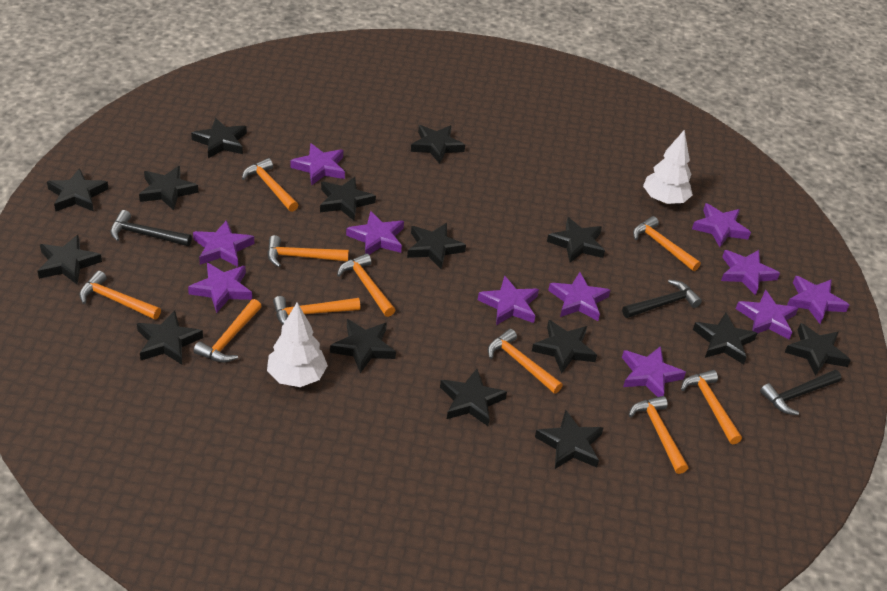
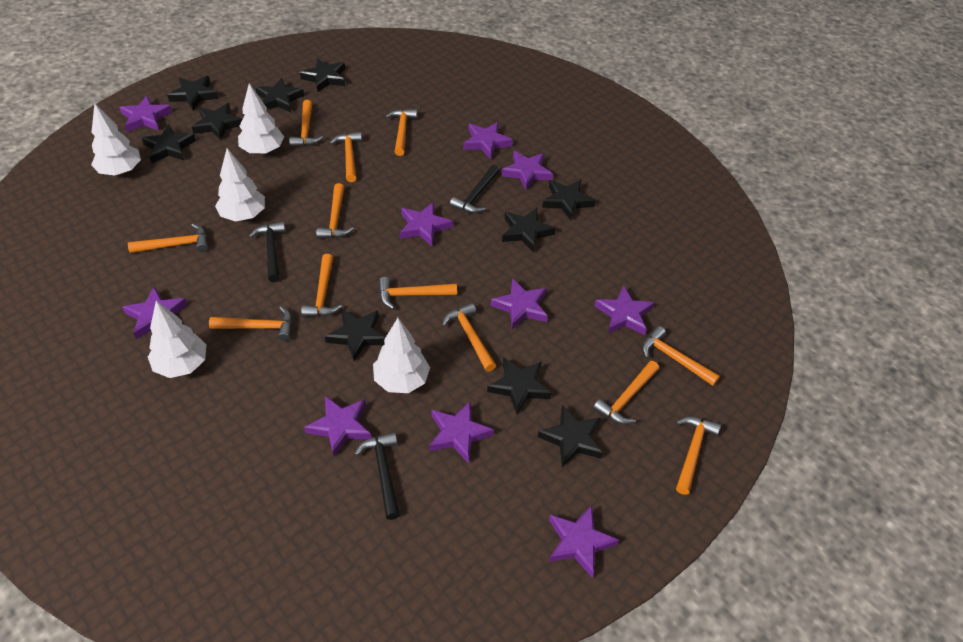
black star: [38,235,102,284] [47,168,109,211] [137,310,203,365] [139,166,199,210] [191,118,247,158] [320,177,376,221] [330,319,396,373] [407,223,466,269] [411,125,465,164] [440,369,507,426] [532,320,597,374] [535,410,603,469] [547,217,605,262] [693,313,757,364] [784,323,851,376] = 15 -> [142,125,196,163] [167,76,219,111] [192,103,243,140] [255,78,304,112] [300,58,345,92] [325,309,385,361] [487,357,552,414] [502,208,556,252] [538,405,603,467] [542,180,596,220] = 10
orange hammer: [79,271,161,320] [194,299,262,362] [242,158,298,212] [268,235,349,267] [273,296,360,325] [337,253,395,317] [488,329,563,394] [629,396,688,474] [633,216,701,271] [681,370,742,445] = 10 -> [128,224,208,253] [209,307,292,341] [289,100,323,147] [301,254,342,317] [316,183,354,238] [329,132,362,182] [379,277,457,309] [385,109,417,156] [442,303,496,372] [593,361,659,424] [642,326,720,386] [676,417,721,495] = 12
purple star: [188,263,252,313] [193,220,254,267] [290,143,345,185] [346,211,404,255] [478,275,539,325] [548,272,610,321] [622,346,686,397] [692,203,751,247] [721,250,780,296] [736,290,798,339] [787,276,849,324] = 11 -> [119,96,172,132] [122,287,187,339] [304,396,371,456] [400,202,453,246] [429,401,494,464] [463,122,513,160] [491,278,548,329] [501,151,553,190] [549,505,619,578] [595,285,654,335] = 10
white tree: [267,303,328,387] [643,129,693,204] = 2 -> [91,103,141,175] [148,301,207,378] [215,148,265,222] [238,83,284,154] [373,318,430,393] = 5

